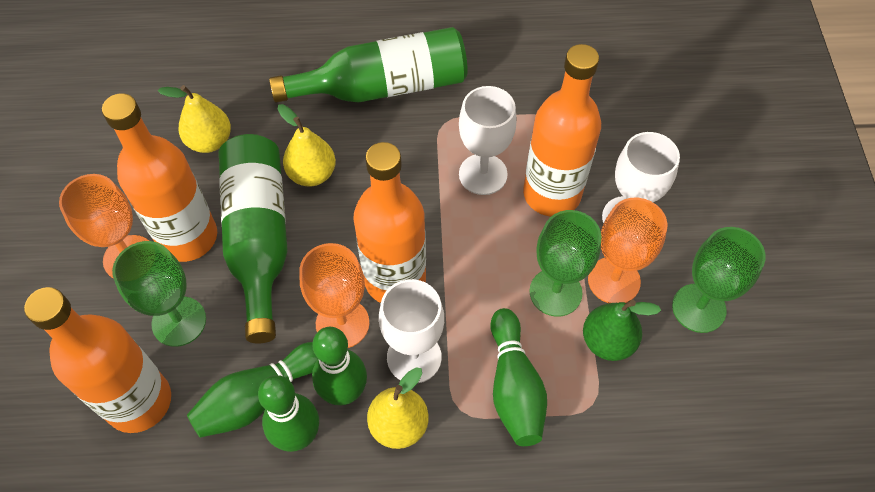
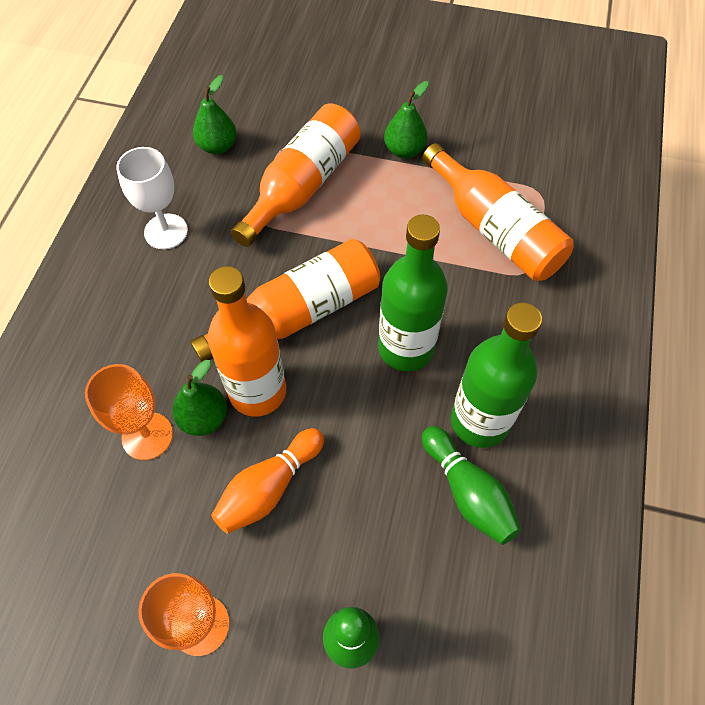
green bowling pin: [187,342,318,438] [258,375,319,452] [312,327,367,405] [490,308,547,446] = 4 -> [323,607,380,669] [422,426,521,545] = 2
green goblet: [112,241,206,347] [529,210,601,317] [672,227,766,333] = 3 -> none = 0
green pear: [583,299,661,361] = 1 -> [172,360,227,436] [193,75,237,154] [384,81,429,159] = 3
orange bowling pin: none = 0 -> [211,428,324,534] = 1
orange goblet: [59,174,149,279] [299,243,369,348] [588,198,668,303] = 3 -> [85,364,173,460] [138,573,230,656] = 2
white goblet: [379,279,444,384] [459,86,517,195] [602,132,680,223] = 3 -> [116,147,188,249] = 1
yellow pear: [158,85,231,153] [278,104,336,187] [367,367,429,449] = 3 -> none = 0

